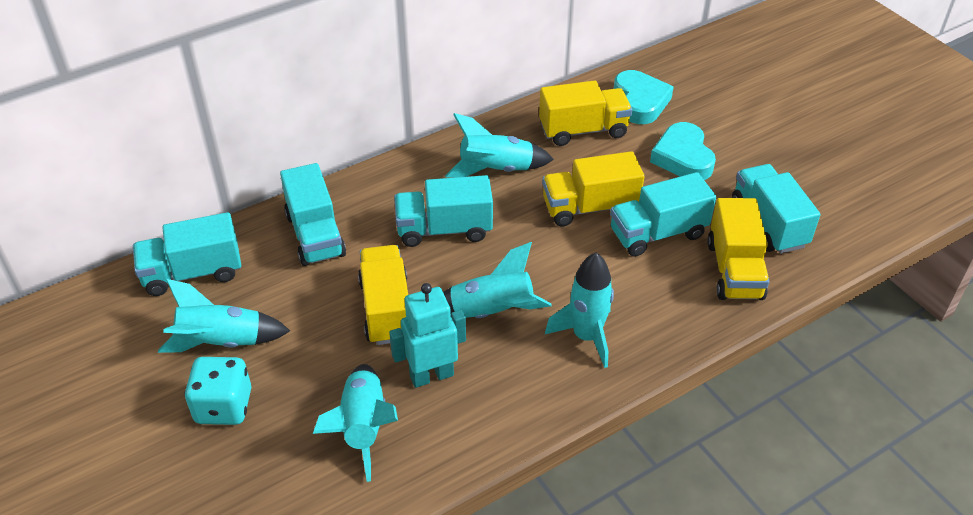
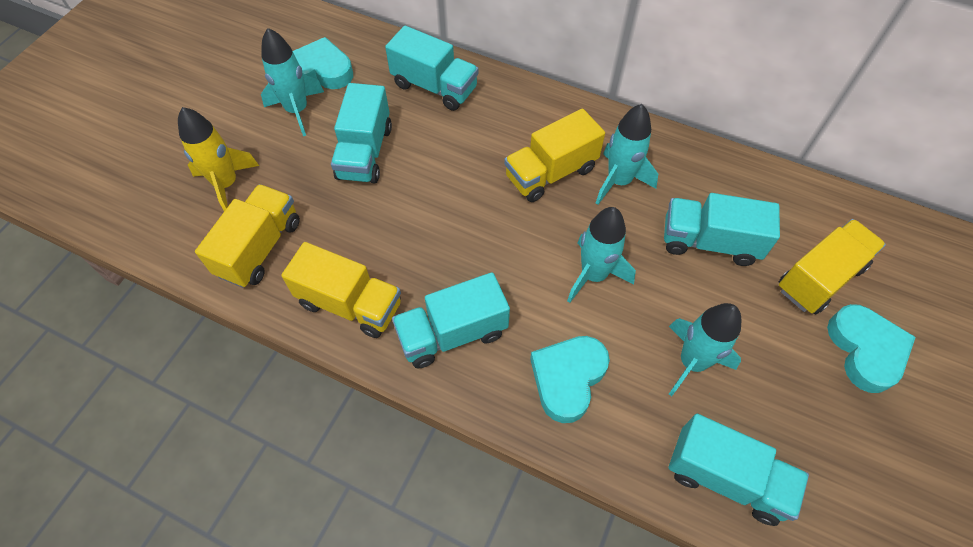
turquoise dice: [184,357,251,425] = 1 -> none = 0
turquoise heart: [614,70,673,124] [650,122,716,180] = 2 -> [293,37,353,89] [530,336,610,423] [827,304,916,393] = 3
turquoise robot: [389,283,466,388] = 1 -> none = 0
turquoise rocket: [158,279,290,353] [313,364,398,482] [443,242,552,318] [445,113,554,178] [545,253,614,368] = 5 -> [261,28,324,136] [567,207,636,303] [596,104,658,205] [669,303,741,396] = 4
yellow rocket: none = 0 -> [178,107,259,211] = 1

